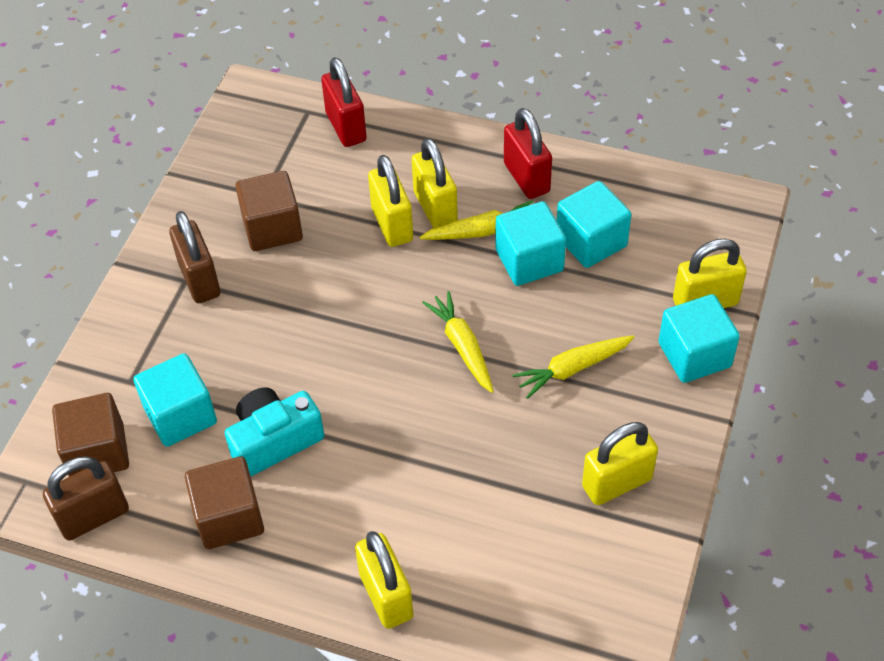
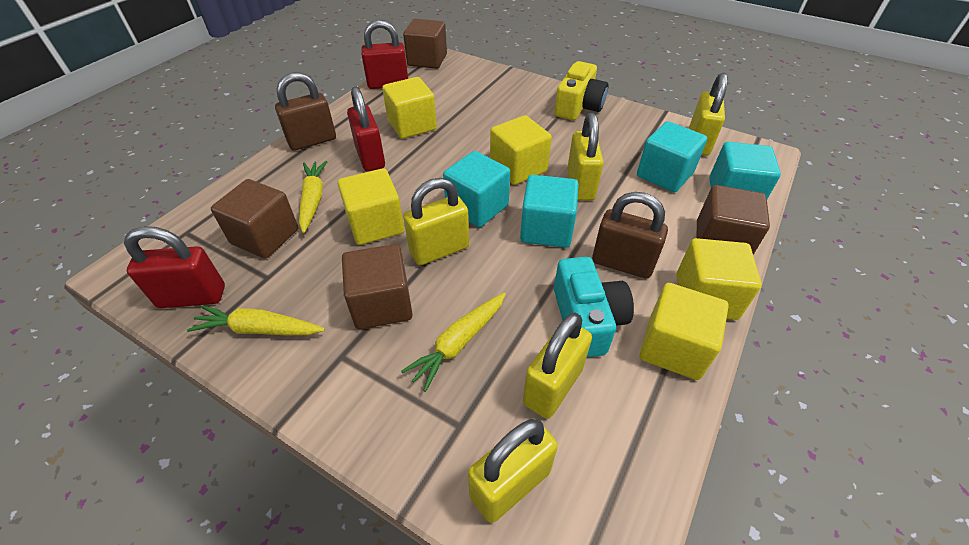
brown cube: [52,393,129,477] [185,456,264,549] [235,171,303,251] = 3 -> [211,179,298,259] [342,244,413,329] [403,19,447,69] [696,185,770,255] = 4
red padlock: [321,57,367,147] [504,108,552,199] = 2 -> [124,226,225,308] [347,87,385,171] [361,20,408,89] = 3
yellow camera: none = 0 -> [554,61,608,120] = 1
yellow cube: none = 0 -> [338,168,404,245] [382,77,437,139] [490,115,552,185] [639,283,729,380] [676,238,762,320] = 5

